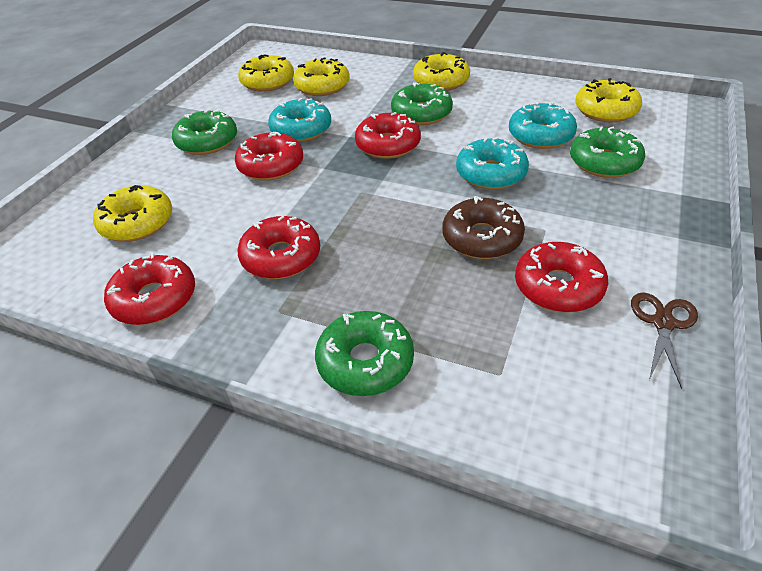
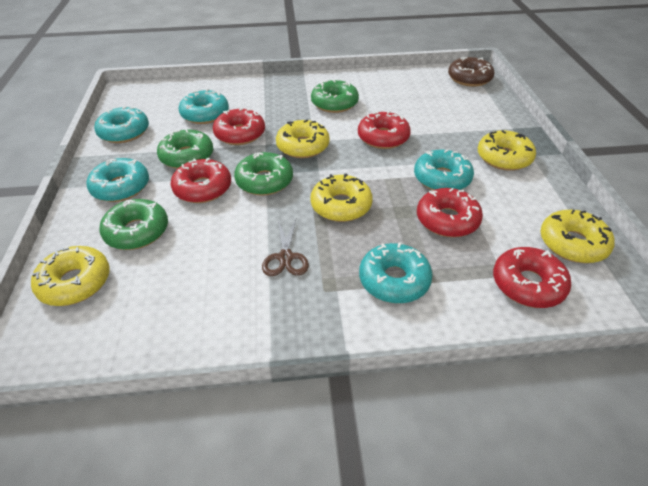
turquoise donut: [268,98,331,142] [456,137,529,189] [509,101,577,149] = 3 -> [86,158,149,202] [94,106,149,143] [179,89,229,124] [359,243,433,303] [414,149,474,190] = 5

